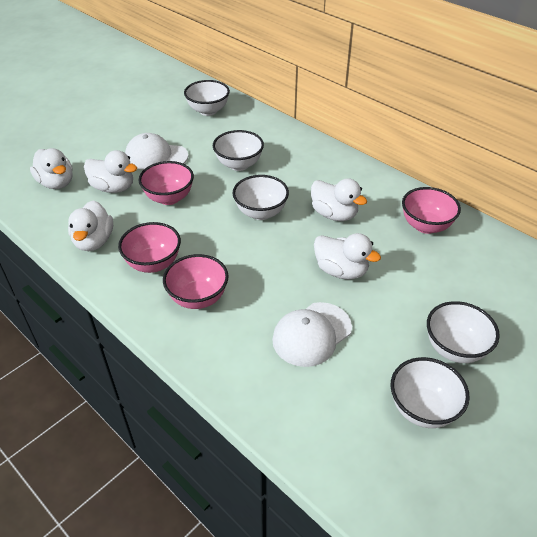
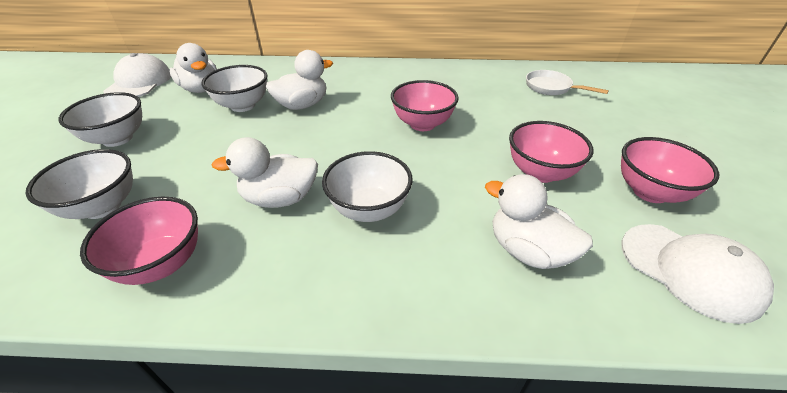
white bowl: [184,80,230,116] [213,130,264,171] [232,175,289,220] [390,357,470,428] [427,301,500,363] = 5 -> [25,149,133,219] [58,92,142,147] [202,65,268,112] [322,151,413,222] = 4
white duck: [30,148,73,189] [68,200,113,251] [84,150,137,193] [311,178,367,221] [314,233,381,280] = 5 -> [169,43,217,93] [212,137,318,208] [266,50,333,110] [485,174,593,269] = 4
white pan: none = 0 -> [526,70,609,95] = 1

